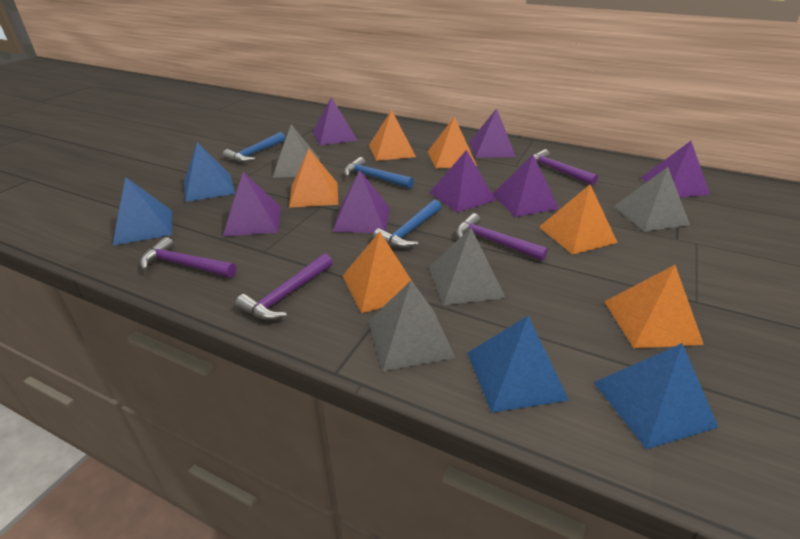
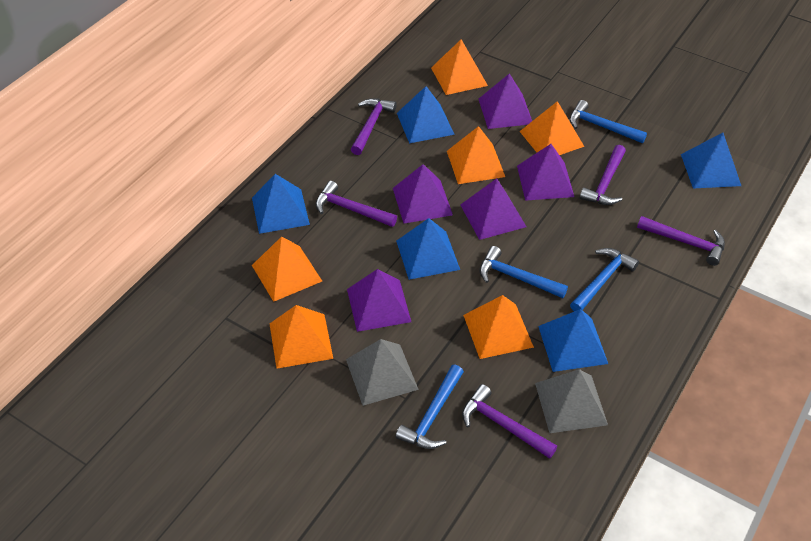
blue hammer: [223,132,285,163] [344,157,414,189] [373,200,441,248] = 3 -> [396,365,464,449] [479,246,568,298] [569,100,647,143] [570,248,639,311] = 4
blue pyramid: [113,177,172,246] [184,142,235,202] [468,316,569,413] [593,343,718,449] = 4 -> [252,174,310,234] [396,218,460,280] [397,86,455,143] [538,309,608,372] [681,133,741,188] = 5
grey pyramid: [273,125,320,178] [369,281,455,371] [429,228,506,305] [614,167,690,232] = 4 -> [346,339,419,406] [535,369,608,433] = 2
purple hammer: [140,237,236,278] [235,254,333,321] [456,213,548,261] [534,149,598,185] = 4 -> [316,181,397,227] [351,98,397,155] [462,384,557,459] [580,145,626,205] [637,216,725,266] = 5
purple pyramid: [223,172,281,237] [313,97,358,145] [333,170,390,233] [430,150,496,213] [469,108,516,158] [493,155,559,217] [641,141,710,197] = 7 -> [347,269,411,332] [393,164,453,224] [460,178,526,240] [479,73,532,129] [517,144,574,201] = 5

